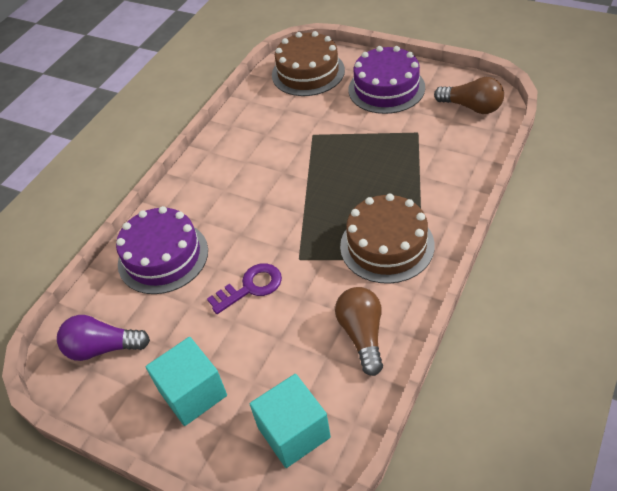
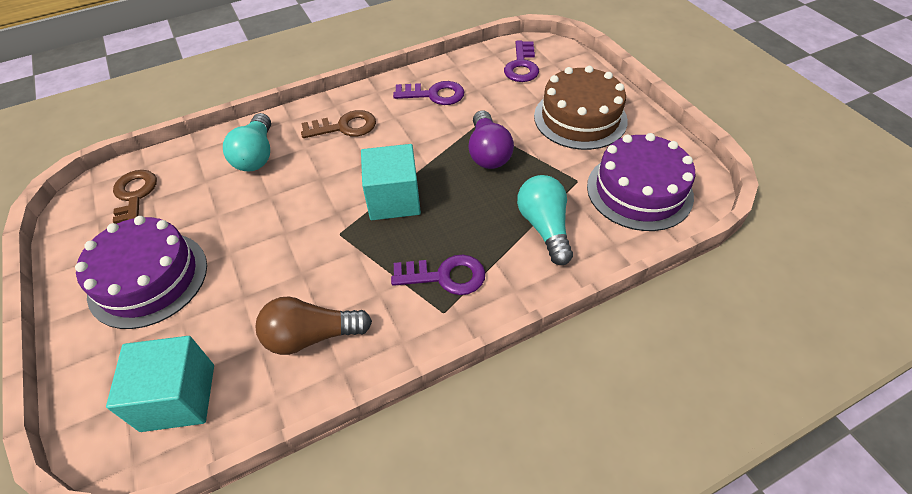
brown cake: [272,31,345,96] [340,194,435,284] = 2 -> [534,66,628,150] = 1
brown key: none = 0 -> [113,170,157,224] [301,110,376,138] = 2
brown light bulb: [335,287,383,376] [434,77,504,114] = 2 -> [256,296,372,355] = 1
purple key: [207,263,282,314] = 1 -> [391,255,485,295] [393,81,464,105] [504,41,539,82] = 3
turquoise light bulb: none = 0 -> [223,113,271,172] [517,175,573,265] = 2

